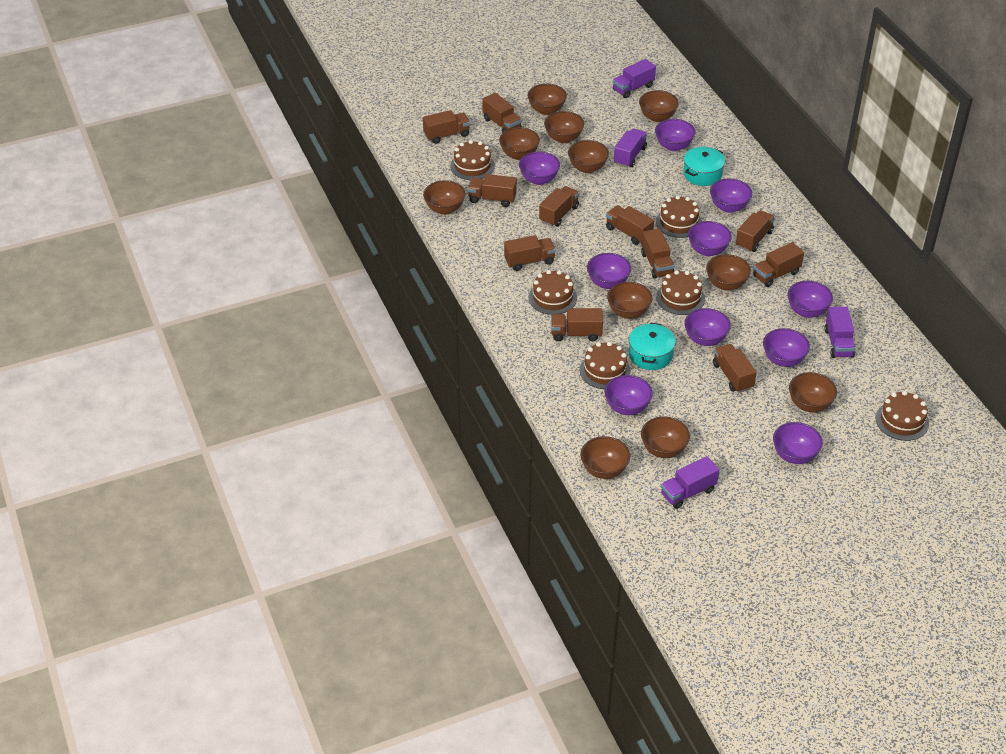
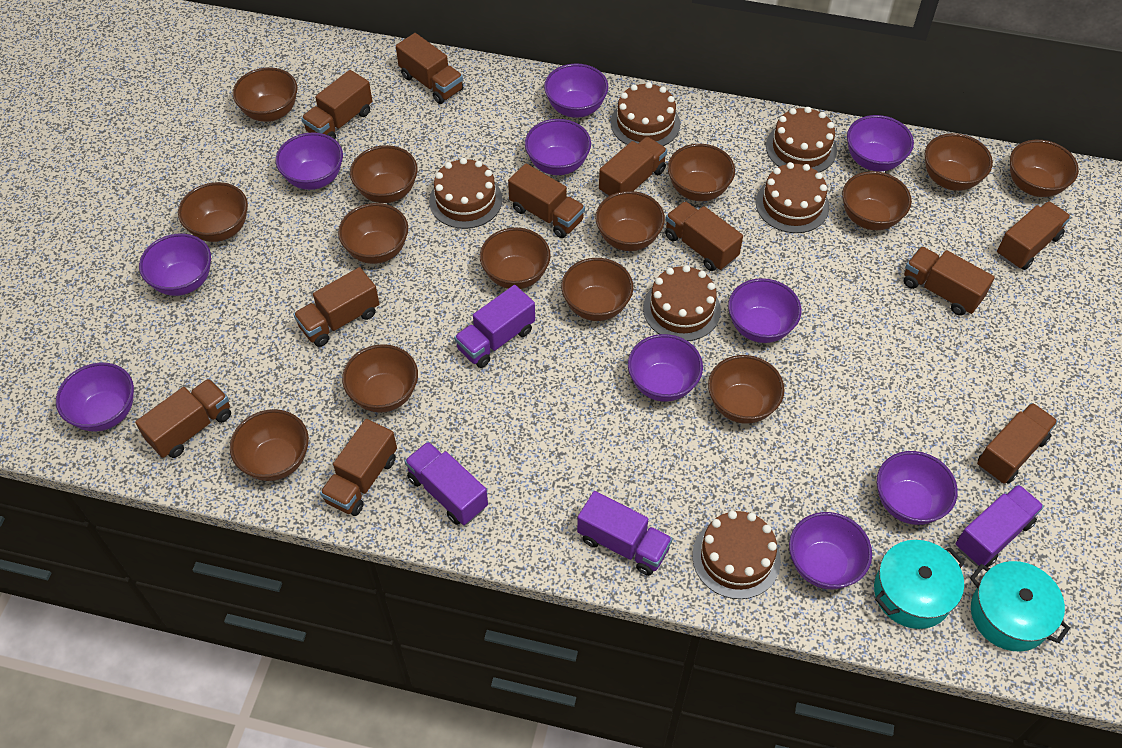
brown bowl: [423,180,465,215] [499,127,540,160] [527,84,567,115] [544,111,584,144] [568,140,609,173] [581,436,630,479] [607,282,652,319] [639,90,679,122] [641,416,690,458] [706,254,751,291] [789,372,837,412] = 11 -> [178,182,248,242] [230,409,309,481] [232,67,298,122] [338,203,408,264] [342,344,418,413] [350,145,418,203] [480,227,551,289] [561,258,633,321] [595,191,665,251] [668,144,735,201] [708,355,785,424] [842,171,912,230] [925,133,993,191] [1010,140,1079,197] = 14

